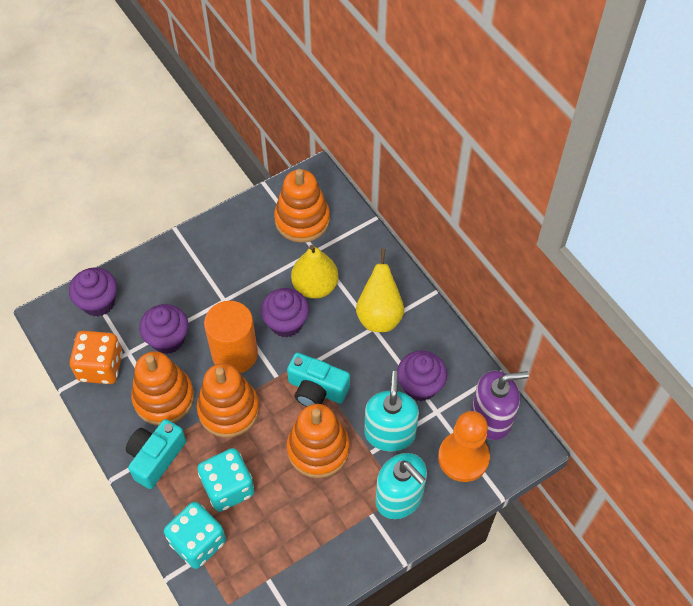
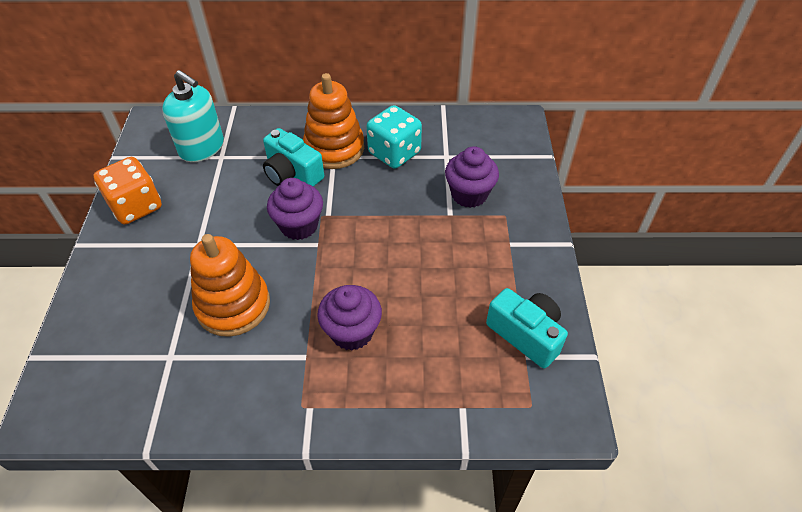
orange cylinder: [204,301,258,373] = 1 -> none = 0
orange pawn: [438,411,490,482] = 1 -> none = 0
orange stacking toy: [131,351,194,426] [197,363,259,438] [274,169,330,243] [287,404,350,478] = 4 -> [190,234,270,337] [303,73,364,169] = 2
purple cupcake: [69,268,117,317] [139,304,188,354] [261,288,309,338] [397,351,447,401] = 4 -> [267,178,323,240] [317,285,382,351] [445,146,499,208] = 3
purple soap dispenser: [471,370,529,440] = 1 -> none = 0
turquoise dice: [164,502,226,569] [197,448,255,512] = 2 -> [366,105,422,169] = 1
turquoise soap dispenser: [364,371,419,451] [375,453,427,519] = 2 -> [162,70,224,162] = 1
yellow pear: [291,245,339,299] [356,249,404,332] = 2 -> none = 0

